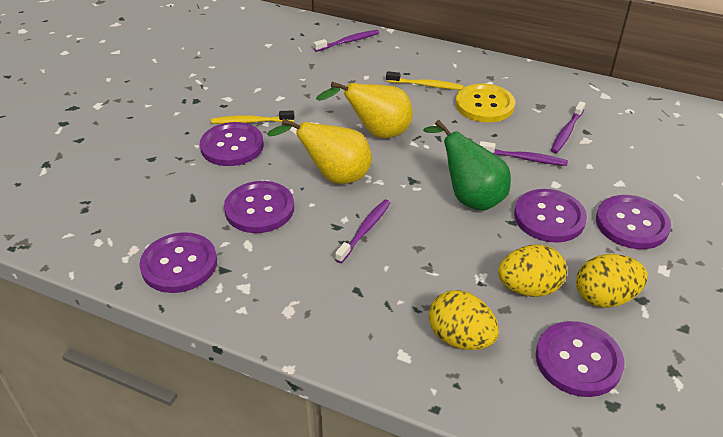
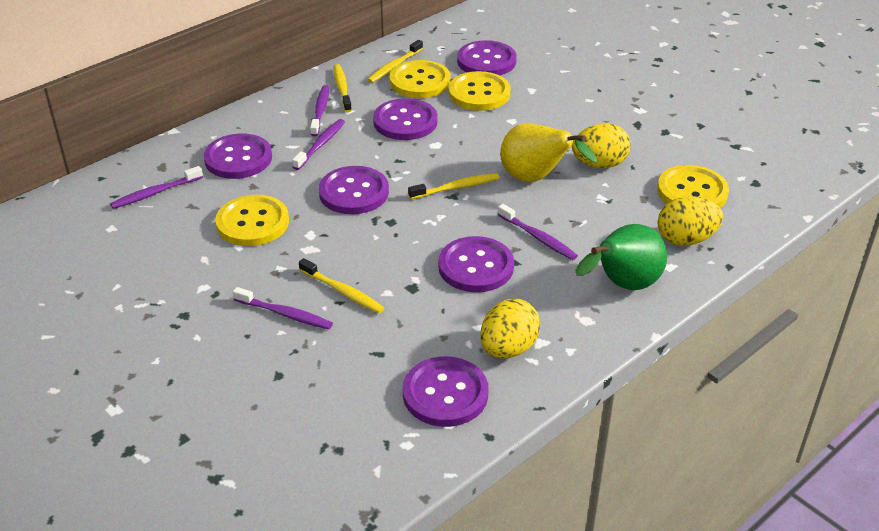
purple toothbrush: [314,30,379,52] [335,200,390,263] [479,141,568,166] [551,101,585,153] = 4 -> [110,166,203,209] [233,287,333,329] [292,119,345,170] [310,85,329,137] [498,204,578,260] = 5
yellow button: [456,84,515,122] = 1 -> [215,195,289,246] [390,60,451,98] [448,71,511,111] [657,165,729,208] = 4
yellow pear: [267,118,372,184] [316,82,413,138] = 2 -> [500,123,597,182] = 1
yellow toothbrush: [211,110,294,124] [386,71,464,90] = 2 -> [299,258,384,313] [334,64,352,112] [367,40,423,83] [408,173,499,199] = 4

